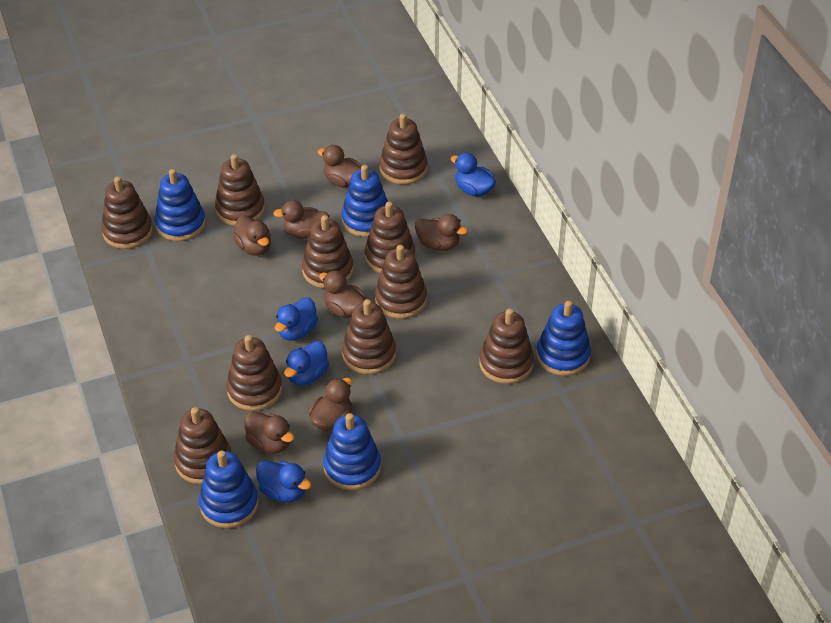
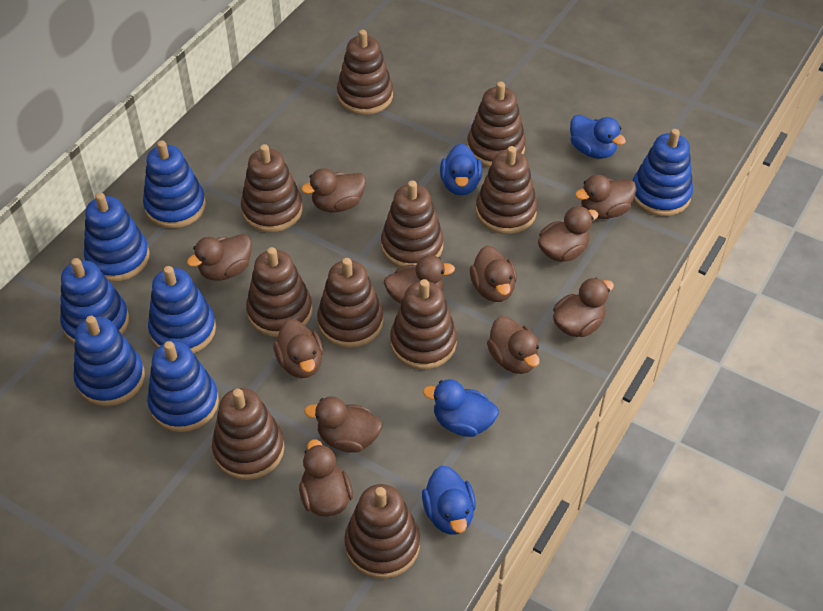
blue stacking toy: [155,169,206,241] [199,451,258,528] [323,413,381,490] [341,165,388,237] [536,301,591,376] = 5 -> [60,258,129,344] [73,316,145,406] [84,193,150,282] [143,140,206,228] [147,341,219,432] [148,266,216,354] [633,129,693,216] = 7
brown duck: [233,216,271,256] [244,411,294,453] [273,200,329,239] [309,378,352,432] [318,145,362,188] [319,270,366,318] [415,214,468,251] = 7 -> [187,234,252,281] [273,319,323,378] [299,439,353,517] [301,168,366,212] [304,396,382,453] [384,255,455,304] [470,246,517,302] [487,316,540,374] [538,206,599,262] [553,278,614,337] [575,175,637,219] = 11

